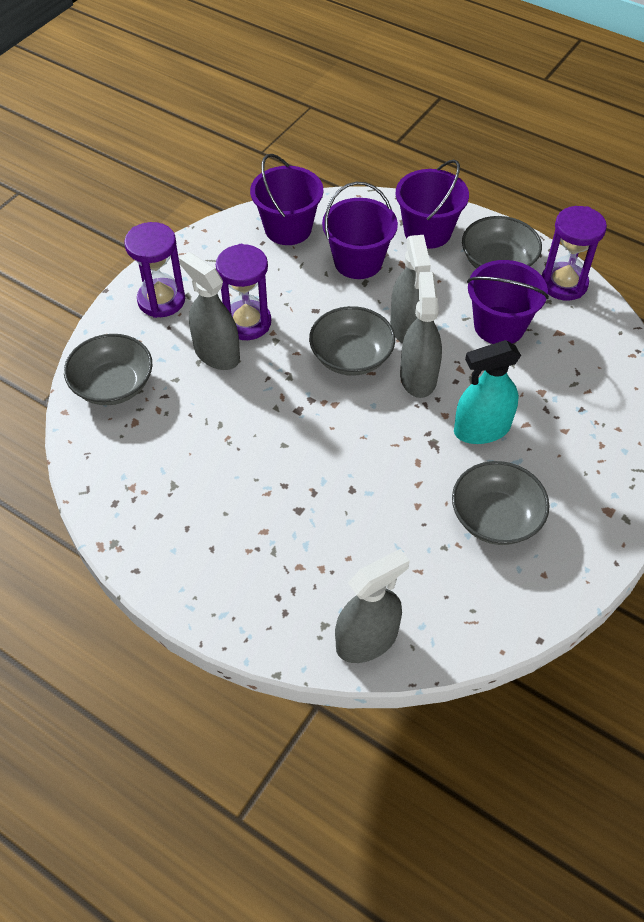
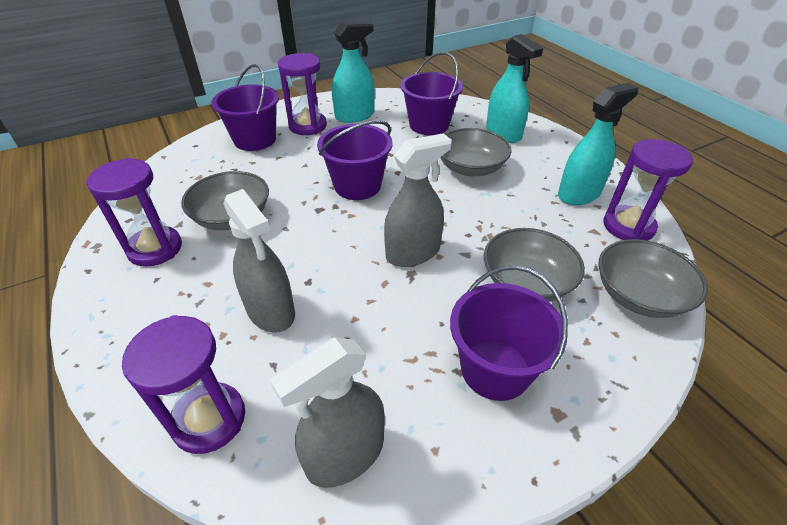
grey spray bottle: [179,252,240,370] [335,549,410,663] [390,235,431,344] [400,272,442,398] = 4 -> [223,189,295,333] [270,337,385,488] [384,133,452,267] = 3
purple hourglass: [124,222,185,318] [216,244,271,340] [542,206,607,301] = 3 -> [86,158,182,267] [122,315,245,454] [278,53,327,135] [603,139,693,241] = 4
turquoise spray bottle: [454,340,521,444] = 1 -> [332,21,375,123] [486,34,543,143] [558,83,639,205] = 3

